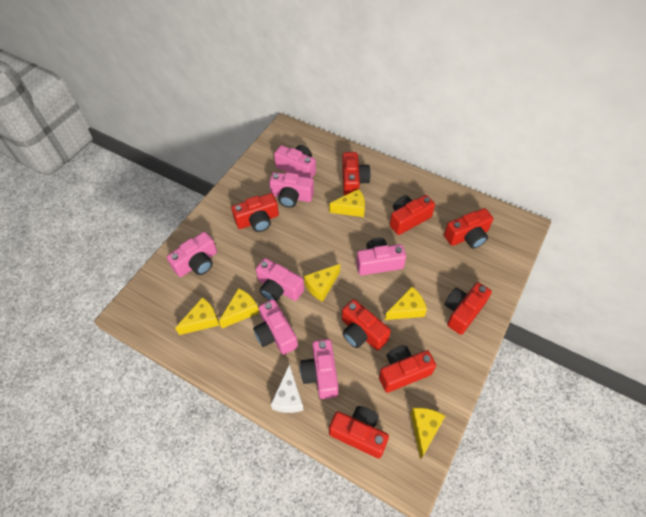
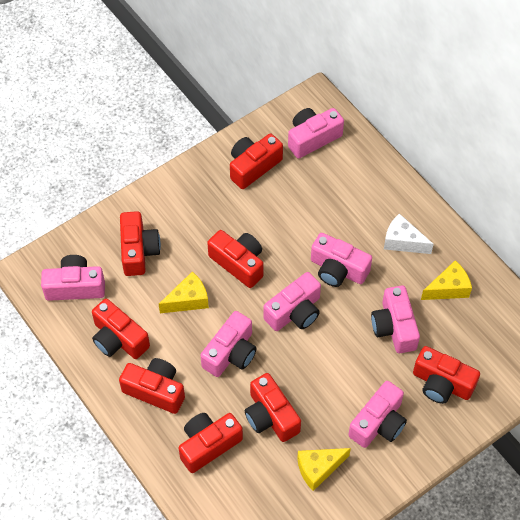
yellow cheese: [175,297,219,335] [219,288,259,328] [304,264,340,302] [329,189,365,217] [385,287,427,320] [411,408,445,460] = 6 -> [159,272,209,313] [297,448,351,491] [421,260,472,300] = 3

